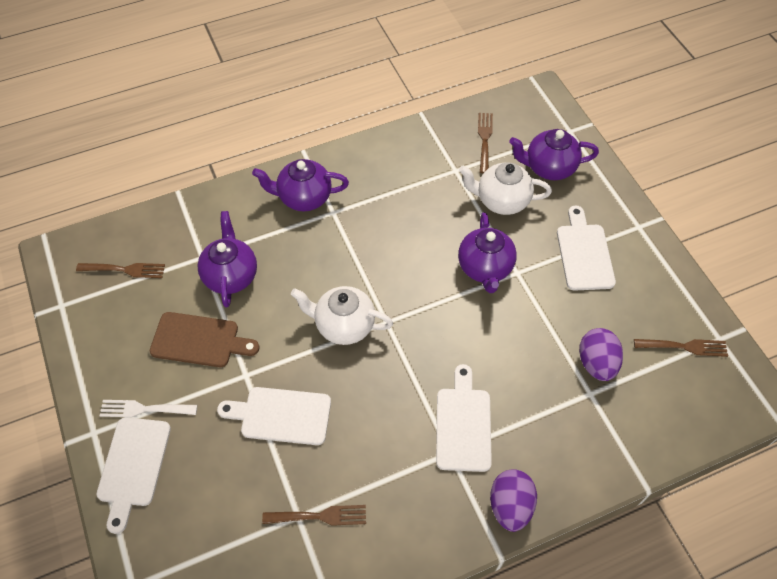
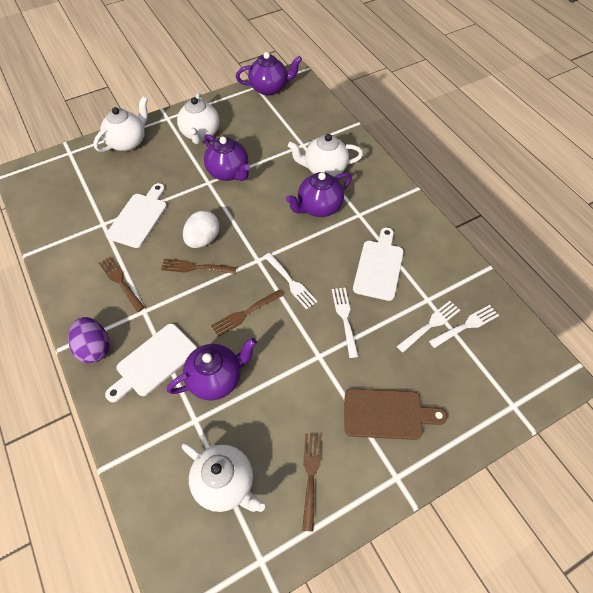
purple egg: [490,469,537,532] [579,328,623,381] = 2 -> [68,317,109,364] = 1
white cutting board: [96,417,171,534] [217,387,331,445] [436,364,492,472] [557,205,616,291] = 4 -> [105,324,197,402] [106,183,167,248] [353,227,404,301] = 3
white egg: none = 0 -> [183,210,220,248] = 1
white fork: [99,400,197,418] = 1 -> [264,253,318,310] [332,288,358,358] [397,301,460,353] [429,305,499,348] = 4
white teapot: [291,286,393,345] [459,162,552,215] = 2 -> [93,96,148,152] [177,93,219,144] [182,443,265,512] [288,134,363,177] = 4

